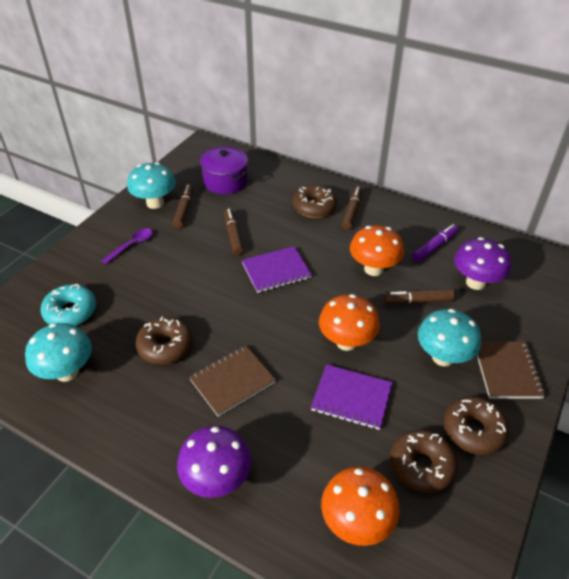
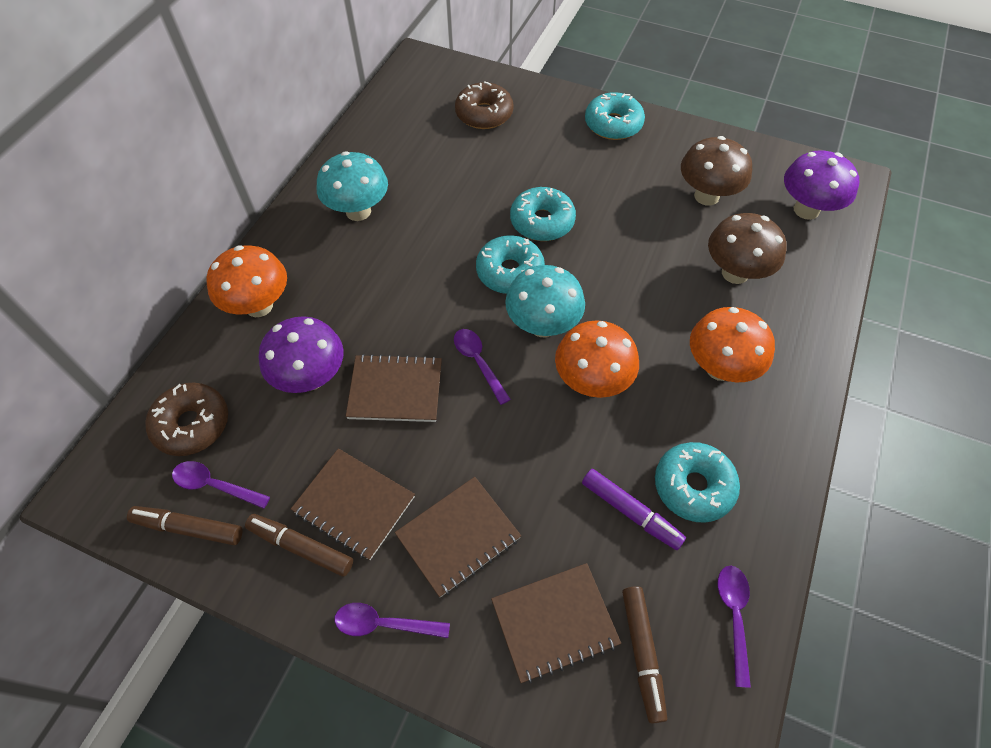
brown donut: [136,316,193,365] [293,185,337,218] [390,429,458,493] [444,396,509,455] = 4 -> [145,383,228,456] [455,81,514,129] = 2
brown marker: [173,184,194,229] [224,209,244,255] [342,187,363,230] [384,289,456,304] = 4 -> [127,506,243,545] [245,514,353,577] [622,586,667,723] = 3
brown mushroom: none = 0 -> [681,136,752,206] [708,213,786,284] = 2
brown notebook: [189,345,276,417] [477,341,546,399] = 2 -> [291,448,415,560] [346,354,442,422] [395,477,521,598] [491,563,621,684] = 4
purple notebook: [242,246,312,293] [311,364,393,430] = 2 -> none = 0
purple pot: [200,146,248,194] = 1 -> none = 0
purple spoon: [101,229,152,264] = 1 -> [172,461,270,509] [335,603,450,638] [454,329,511,405] [718,566,751,688] = 4
turquoise donut: [40,284,96,326] = 1 -> [476,235,545,294] [510,187,576,241] [585,92,645,140] [655,442,740,523] = 4
turquoise mushroom: [25,323,92,382] [127,162,176,209] [418,309,481,366] = 3 -> [316,151,388,221] [505,265,585,337] = 2

